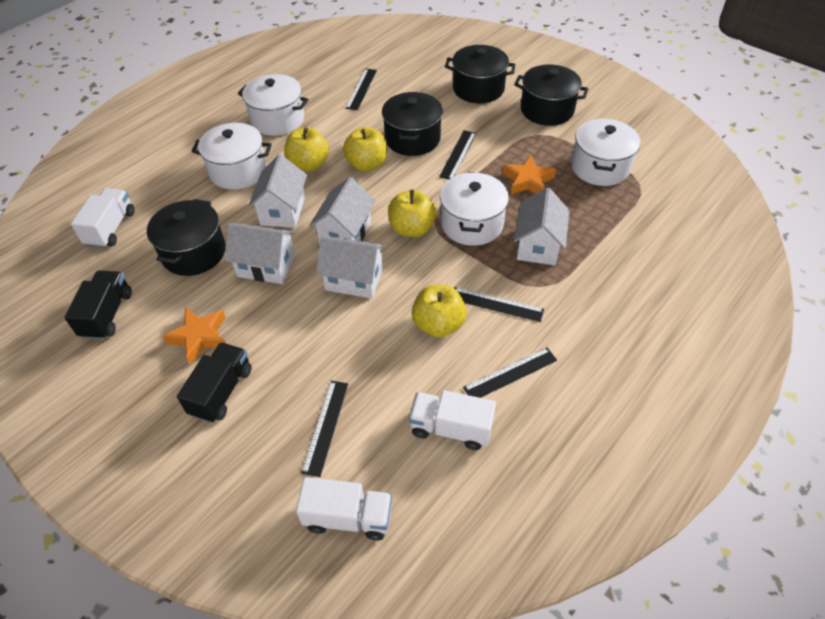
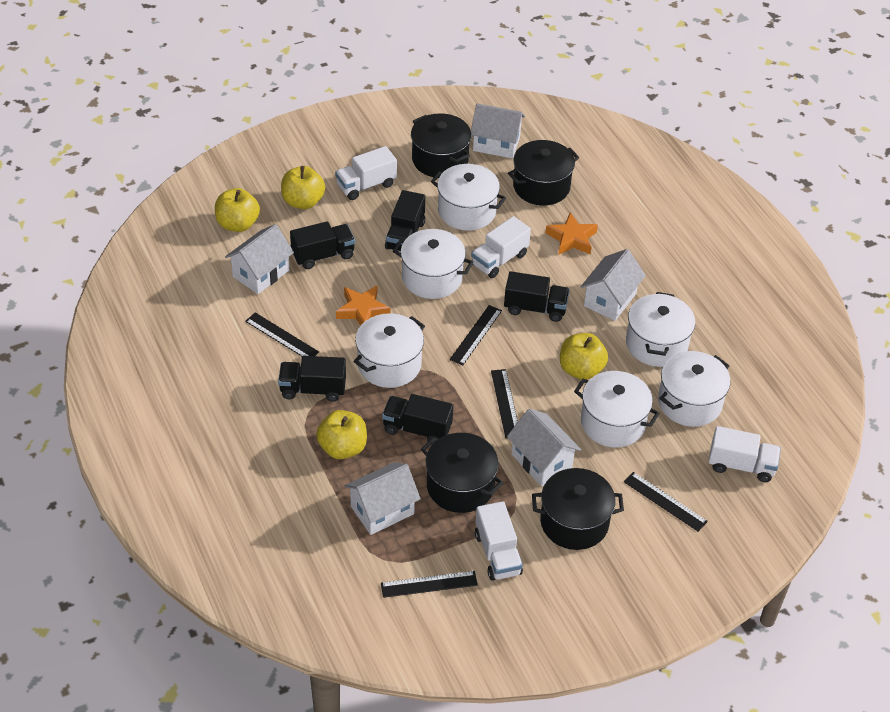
black truck: [64,270,132,340] [177,342,252,423] = 2 -> [278,356,346,402] [290,221,355,269] [382,394,453,445] [385,190,425,252] [504,271,570,322] = 5
white pot: [191,123,272,190] [238,74,309,136] [440,172,509,246] [571,119,641,186] = 4 -> [353,313,425,388] [393,229,473,299] [431,164,506,231] [574,371,660,448] [626,292,695,367] [658,351,730,427] = 6
white truck: [71,188,135,248] [296,477,392,540] [409,390,496,450] = 3 -> [335,146,397,200] [471,216,531,278] [475,501,523,581] [708,426,781,482] = 4

